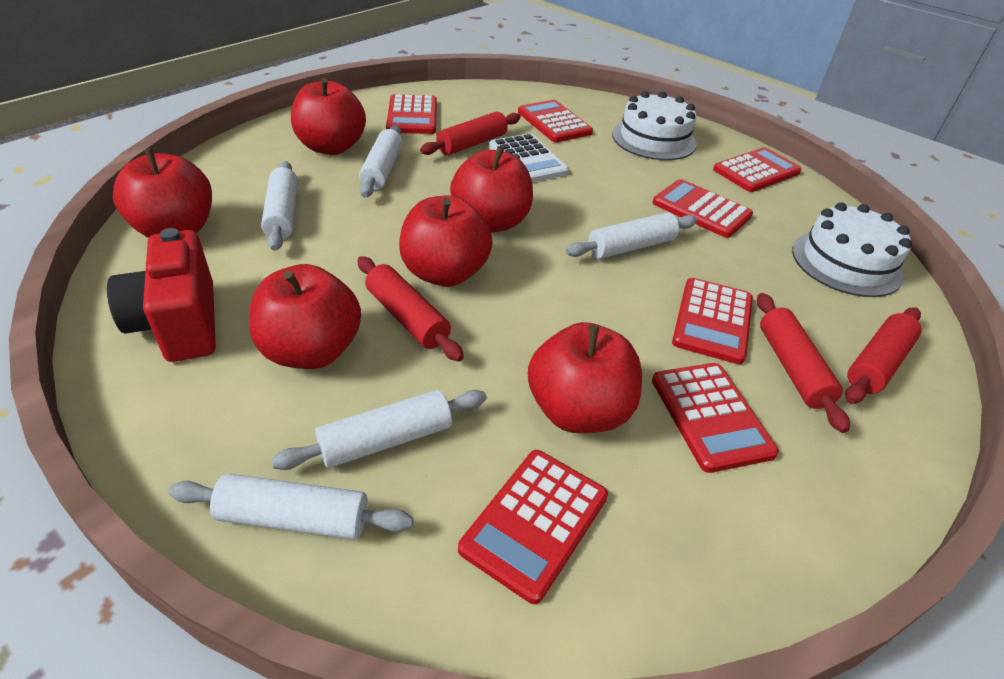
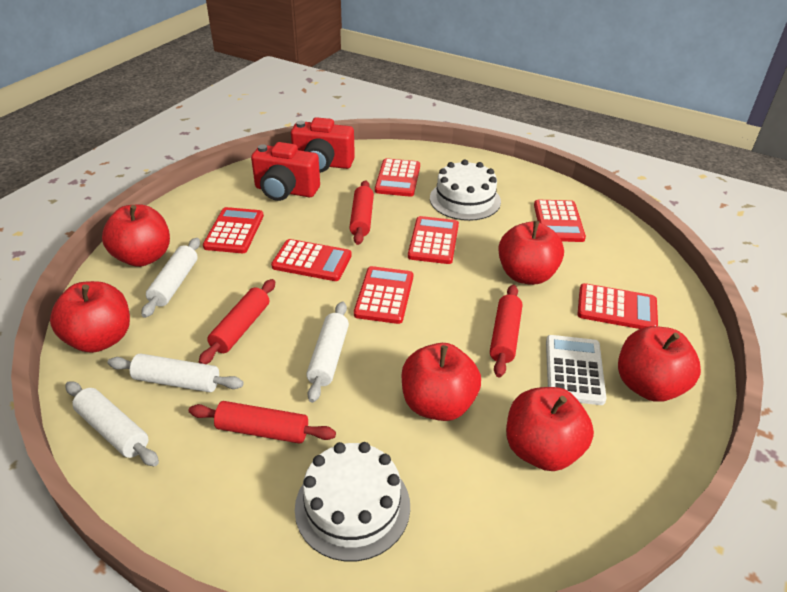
red camera: [107,228,216,362] = 1 -> [251,142,320,201] [291,117,355,173] = 2
white rolling pin: [168,474,414,540] [261,161,298,251] [271,390,487,470] [359,125,403,198] [566,212,697,259] = 5 -> [65,381,159,466] [108,353,244,392] [141,238,200,318] [306,301,349,403] = 4

